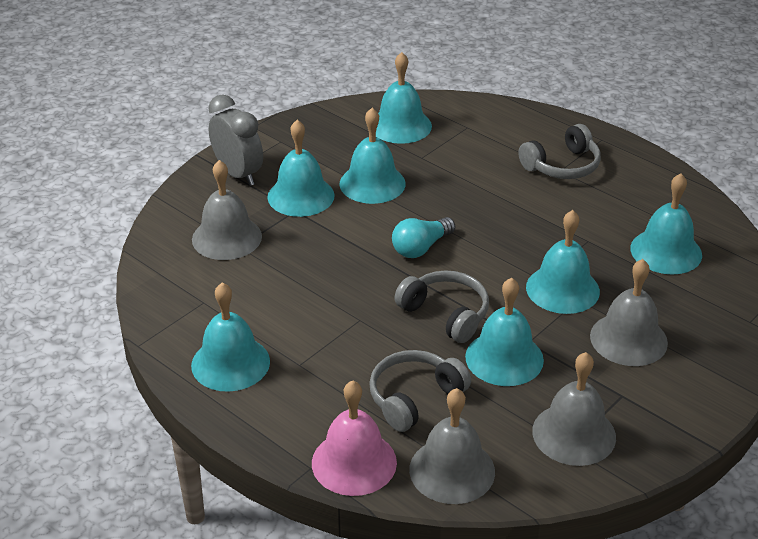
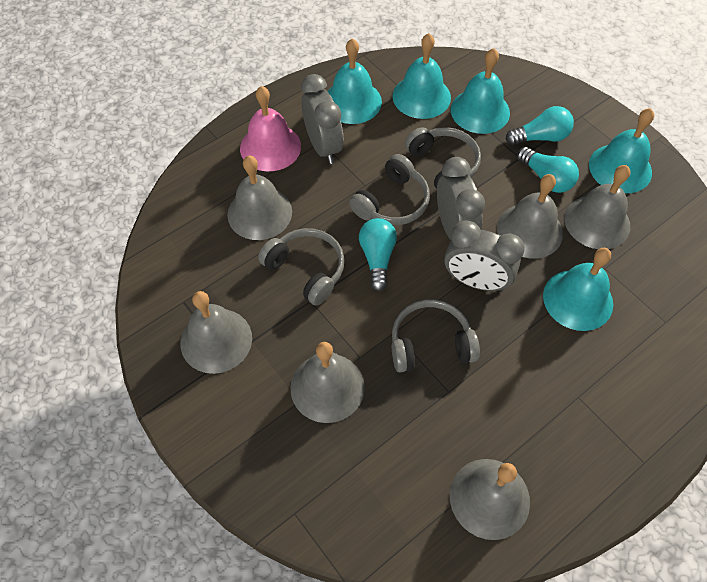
grey bell: [192,160,262,260] [409,388,495,504] [532,352,616,466] [590,259,668,366] = 4 -> [181,291,252,374] [227,156,292,240] [291,342,365,423] [450,459,530,540] [497,174,563,259] [564,165,630,249] = 6
grey clock: [208,95,263,186] = 1 -> [301,74,344,164] [437,157,485,240] [444,220,525,291] = 3
grey headphones: [369,350,471,432] [394,271,489,343] [518,124,601,179] = 3 -> [258,228,345,306] [349,154,430,225] [392,299,480,373] [405,127,481,188] = 4
turquoise bell: [191,283,270,392] [267,120,335,217] [340,108,406,204] [376,52,432,144] [465,278,544,386] [526,210,600,314] [630,173,702,275] = 7 -> [327,38,382,124] [392,33,451,119] [451,48,510,134] [543,248,613,331] [589,108,654,193] = 5
turquoise light bulb: [392,217,455,258] = 1 -> [359,218,397,292] [505,106,574,145] [517,147,579,193] = 3

